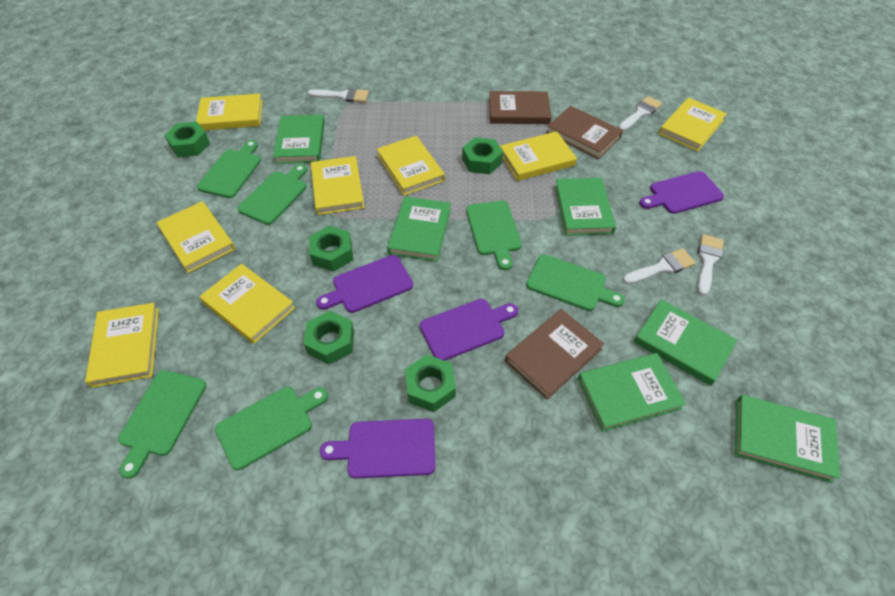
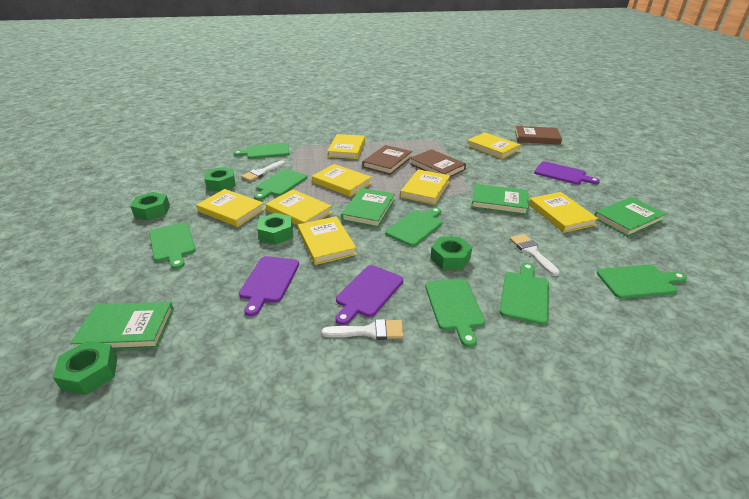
green book: [273,115,325,164] [387,196,451,262] [555,178,616,236] [578,353,686,432] [634,299,737,386] [735,395,840,483] = 6 -> [70,302,174,350] [341,188,395,228] [471,184,529,215] [594,197,666,237] = 4
green cutting board: [118,370,206,479] [197,140,261,198] [215,387,328,470] [237,164,307,225] [466,200,522,270] [526,254,625,311] = 6 -> [149,222,196,269] [233,143,290,159] [254,169,307,200] [385,207,442,246] [425,278,485,347] [500,263,549,325] [597,265,687,299] = 7
purple cutting board: [316,255,413,313] [320,419,435,479] [420,299,518,361] [639,171,724,214] = 4 -> [239,256,299,316] [335,265,403,325] [534,161,600,184] = 3
white brush: [308,88,369,102] [619,96,662,131] [623,248,696,284] [697,234,724,296] = 4 -> [241,160,285,181] [322,319,404,340] [510,234,559,276] = 3

